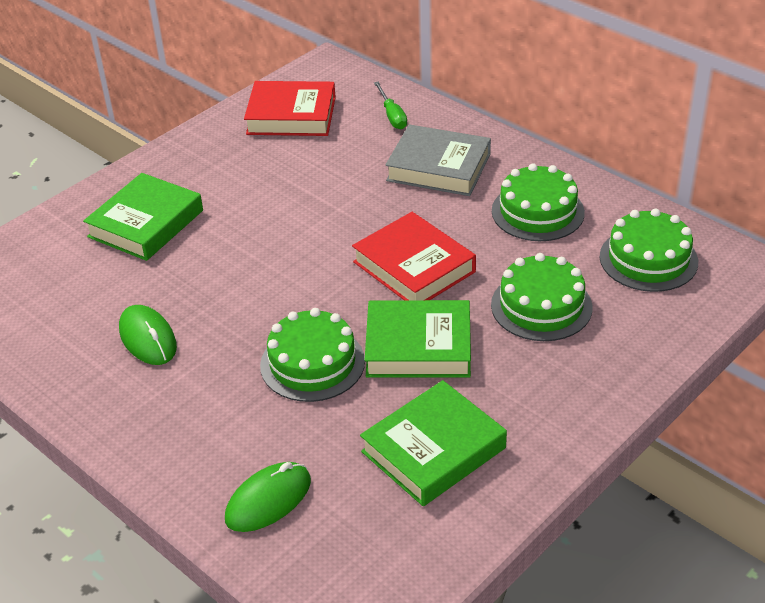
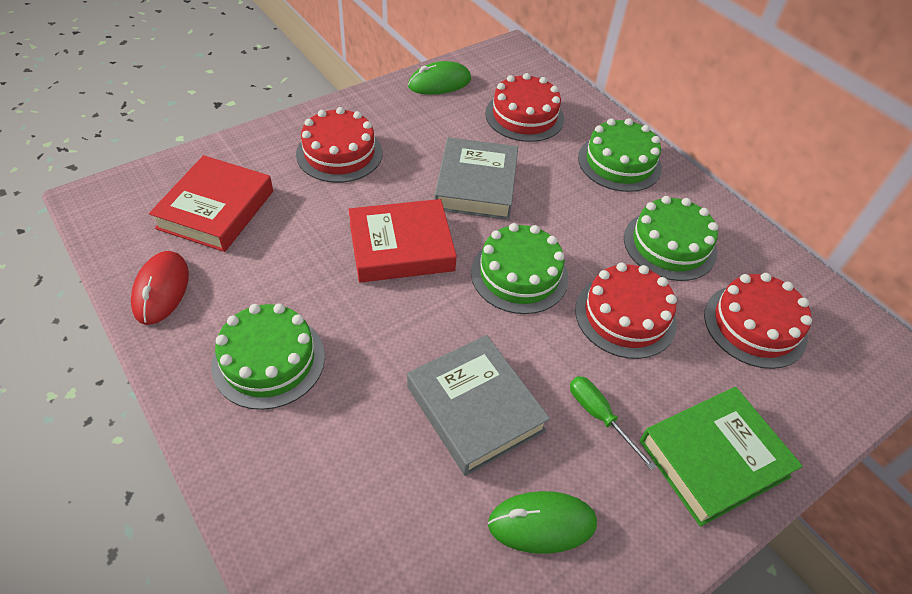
green book: [83,173,203,261] [360,380,507,506] [365,300,471,378] = 3 -> [640,387,803,527] = 1
grey book: [385,124,491,196] = 1 -> [407,335,550,476] [434,137,518,220] = 2
red cake: none = 0 -> [296,107,382,183] [485,73,564,142] [575,263,677,359] [704,273,812,369] = 4
red mouse: none = 0 -> [131,251,189,325] = 1

